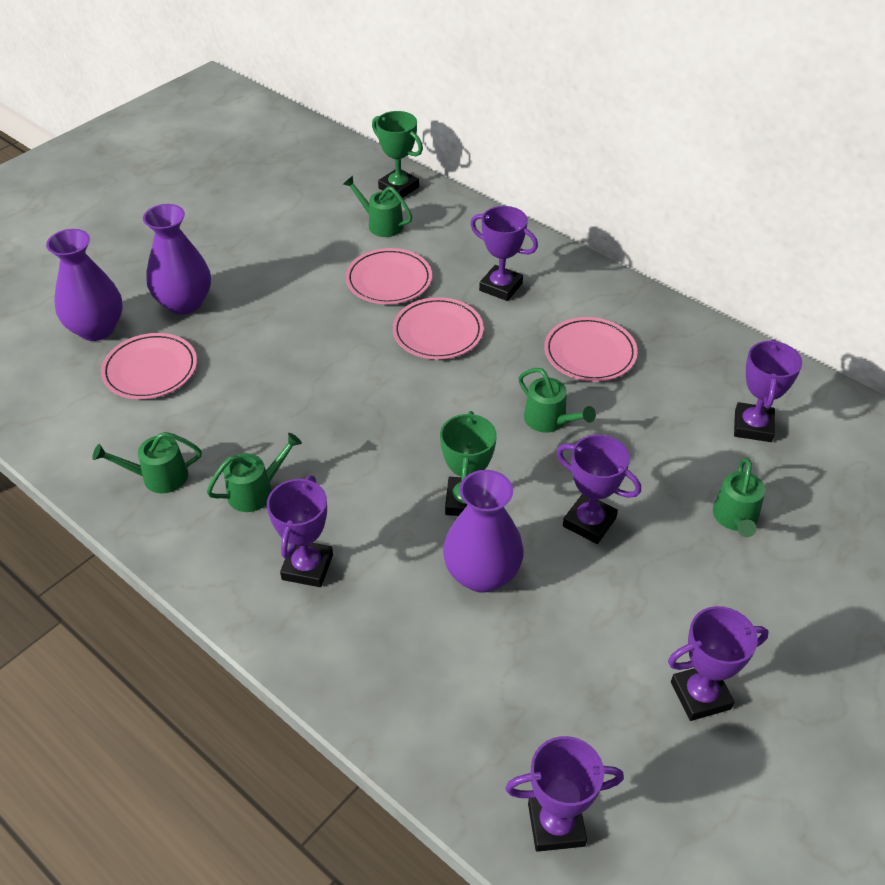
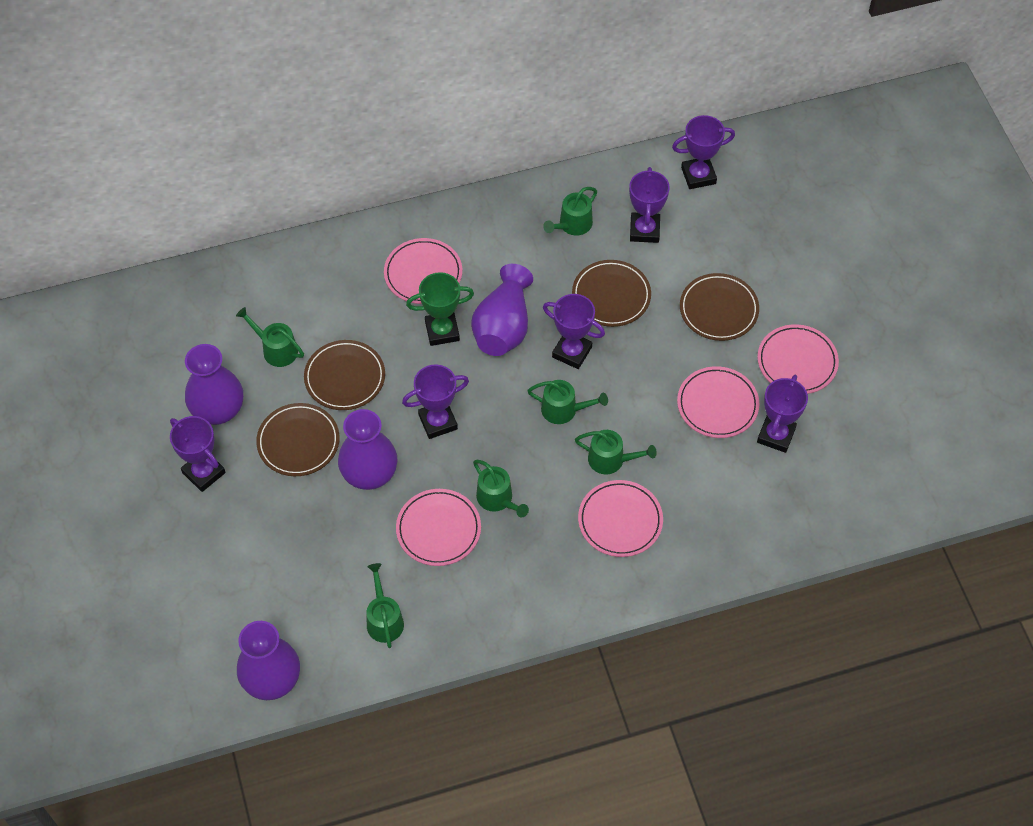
brown plate: none = 0 -> [256,403,340,476] [304,340,385,410] [572,260,651,327] [680,273,759,341] = 4
green trophy: [372,111,423,198] [440,411,497,516] = 2 -> [406,272,474,346] = 1
green watering can: [92,432,202,493] [207,433,302,512] [343,176,412,237] [518,368,596,433] [713,458,765,537] = 5 -> [236,307,304,367] [366,563,404,648] [473,460,529,517] [527,380,608,424] [543,187,597,236] [575,430,657,474] = 6
pink plate: [101,333,197,399] [346,248,432,304] [393,297,484,359] [544,317,638,382] = 4 -> [384,238,462,304] [396,489,481,566] [578,480,663,557] [677,366,759,438] [757,324,839,394] = 5
purple vase: [46,229,123,341] [143,204,211,315] [443,470,524,593] = 3 -> [185,344,243,425] [237,621,300,700] [338,409,398,490] [471,264,533,356] = 4

